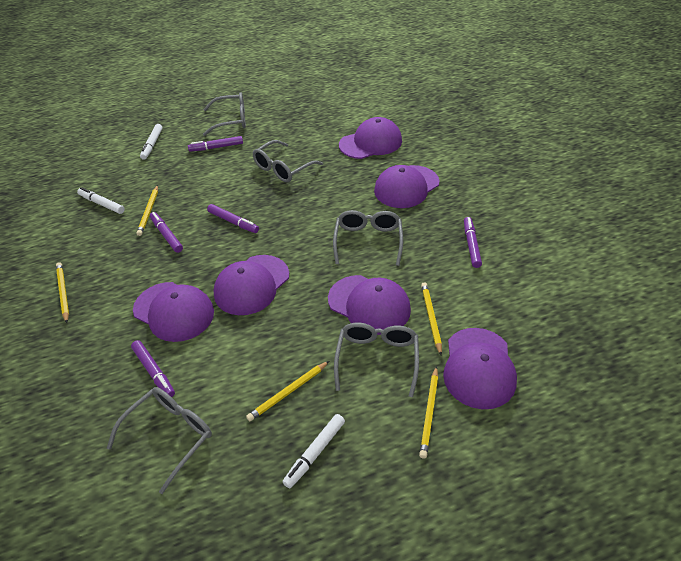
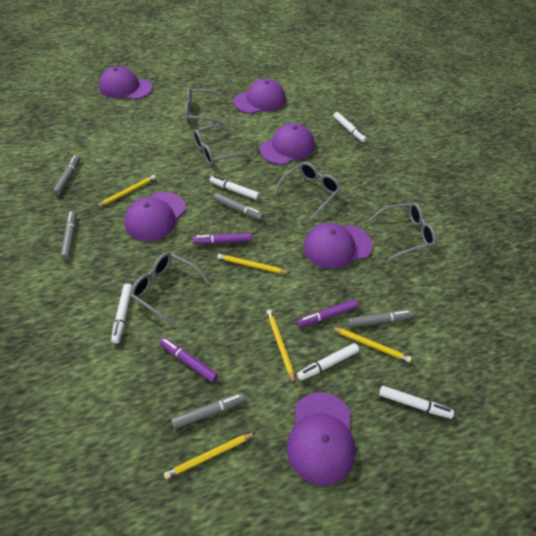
grey marker: none = 0 -> [53,155,81,195] [61,211,76,260] [171,393,245,429] [213,193,263,220] [348,310,412,327] = 5
purple marker: [131,340,175,397] [150,212,183,253] [188,136,243,152] [207,204,259,233] [464,217,482,268] = 5 -> [160,338,218,382] [193,233,252,244] [297,299,358,327] = 3
white marker: [77,187,125,214] [140,124,163,160] [283,414,345,489] = 3 -> [111,283,132,344] [210,176,259,200] [297,343,359,381] [333,112,367,142] [379,386,454,419] = 5

